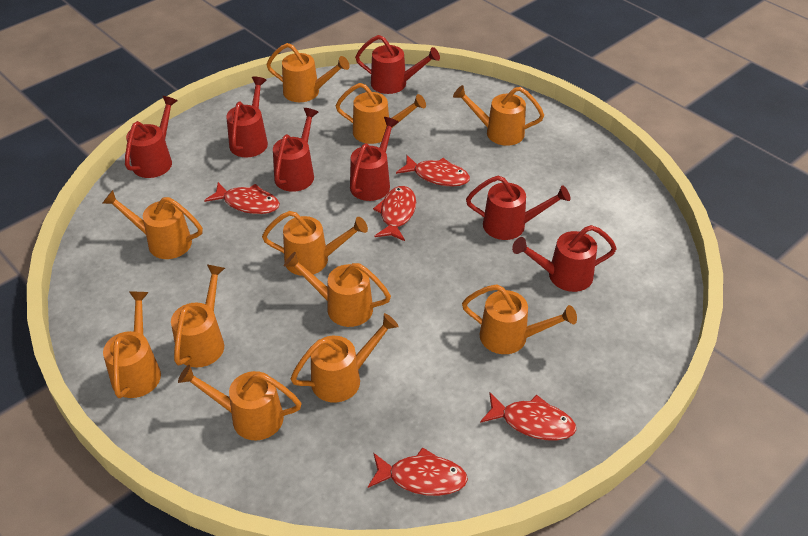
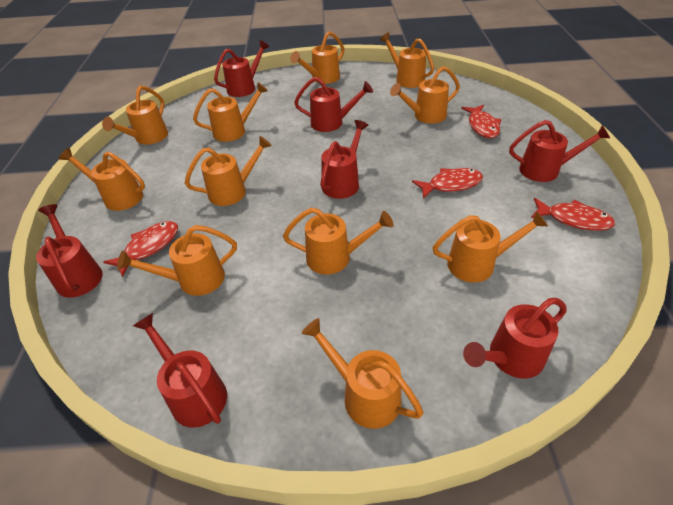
red fish: [204,182,280,214] [368,447,468,496] [373,186,416,241] [396,155,470,187] [480,393,576,441] = 5 -> [103,221,178,277] [412,168,483,199] [461,105,501,138] [531,198,615,231] = 4

